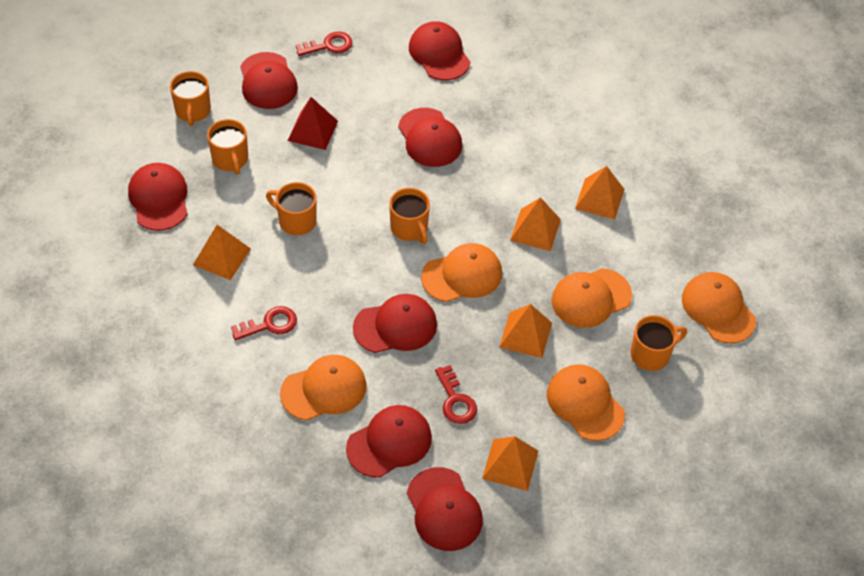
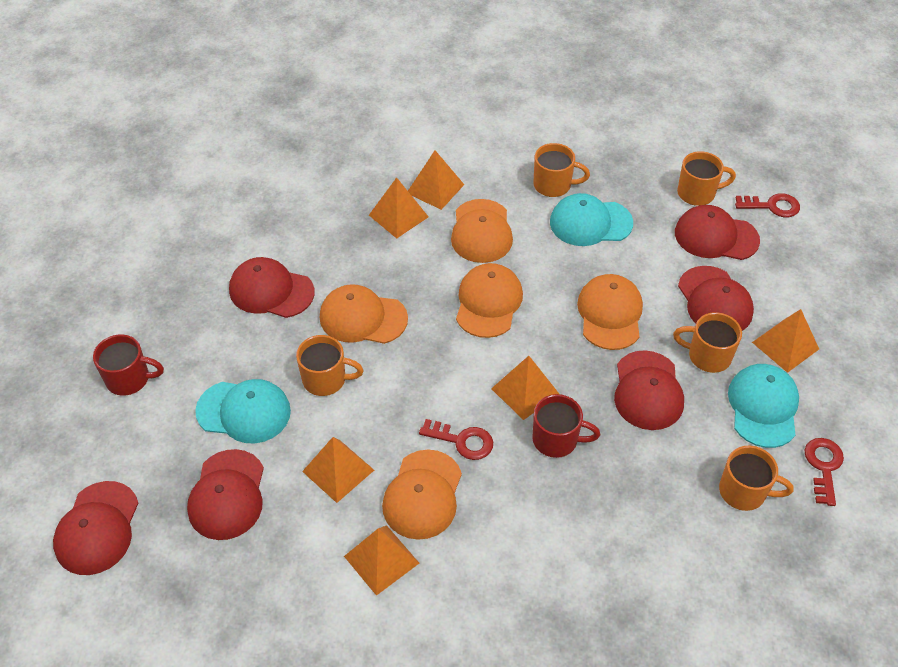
orange pyramid: [193,225,251,280] [482,436,538,491] [499,304,552,358] [510,197,561,251] [575,166,624,220] = 5 -> [302,437,374,503] [344,525,419,596] [369,178,429,238] [408,150,464,210] [491,356,559,420] [752,309,819,373] = 6
red cap: [128,163,188,231] [240,52,298,109] [346,405,432,478] [353,294,437,353] [398,108,462,167] [407,467,483,551] [409,21,470,80] = 7 -> [53,481,138,575] [187,449,264,540] [229,257,315,318] [614,350,684,430] [675,205,760,260] [678,266,754,331] = 6
red mug: none = 0 -> [93,334,164,396] [532,394,600,458] = 2
red pyramid: [288,97,338,150] = 1 -> none = 0
turquoise cap: none = 0 -> [195,379,291,443] [550,193,633,246] [728,364,799,448] = 3

